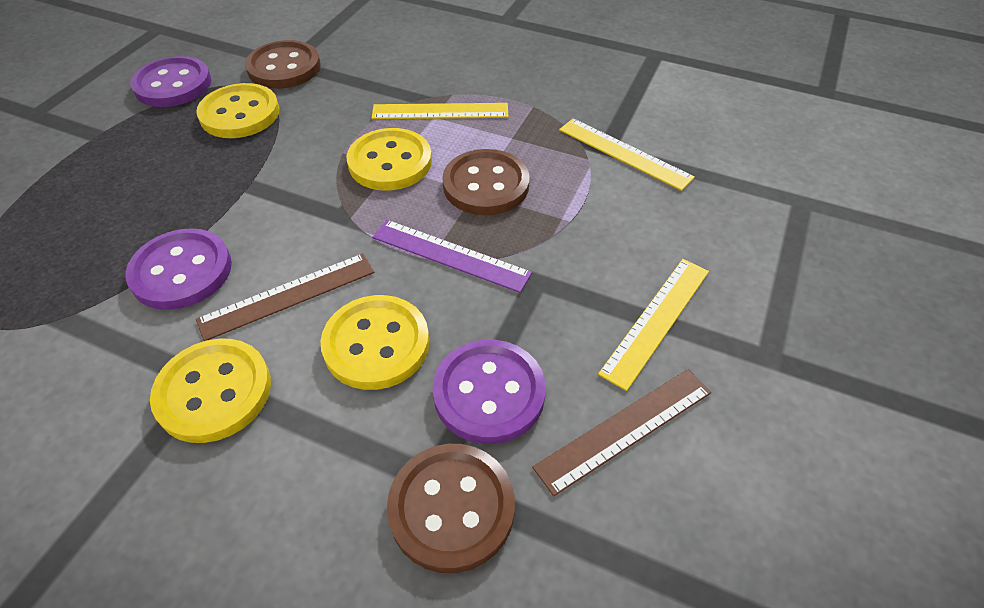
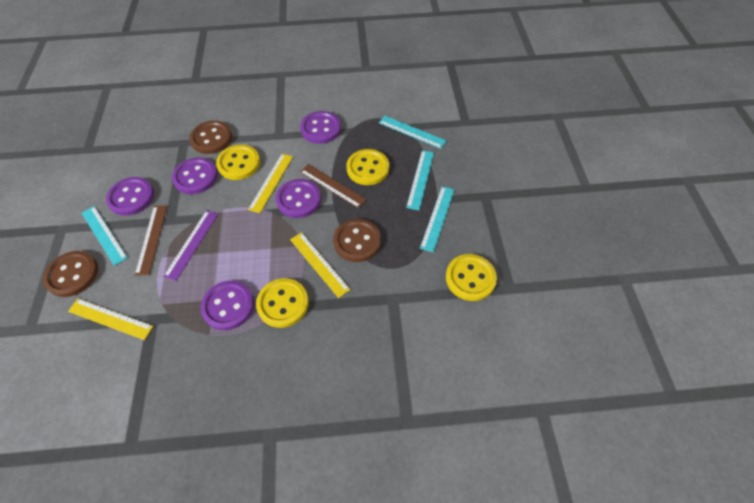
purple button: [125,228,232,310] [130,56,212,107] [433,340,546,444] = 3 -> [106,177,154,216] [172,157,218,194] [201,281,254,330] [276,179,321,218] [300,111,341,144] = 5
turquoise ruler: none = 0 -> [82,206,128,266] [379,115,447,149] [406,150,434,210] [420,186,455,252] = 4

